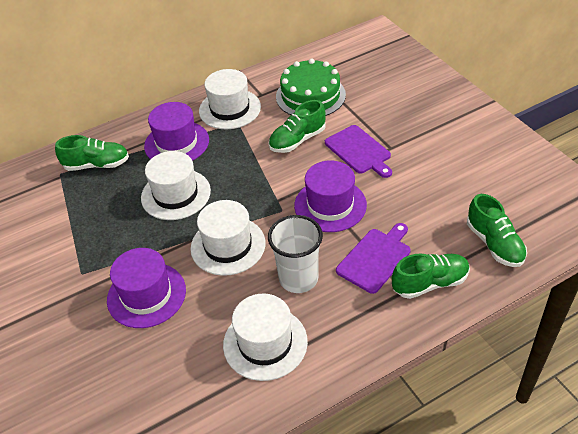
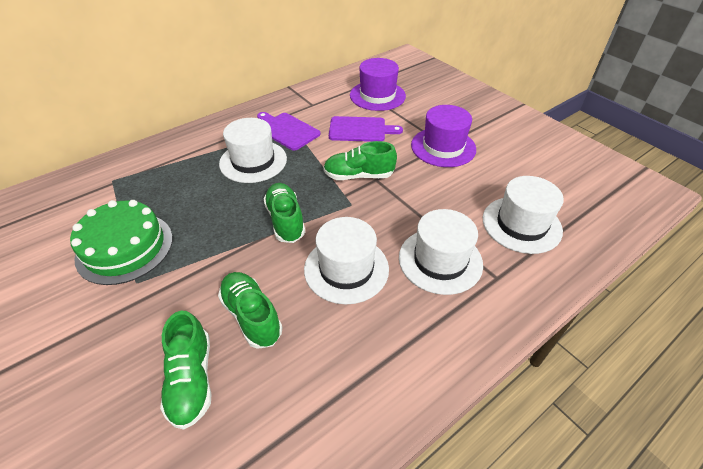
purple hat: [107,248,186,328] [144,102,209,161] [294,160,367,232] = 3 -> [350,58,406,111] [411,105,476,167] = 2
white cup: [268,215,323,293] = 1 -> none = 0

